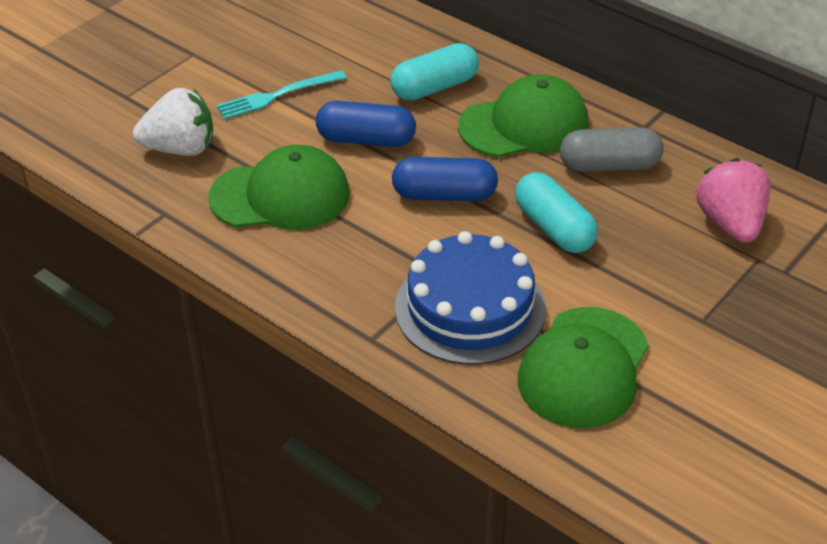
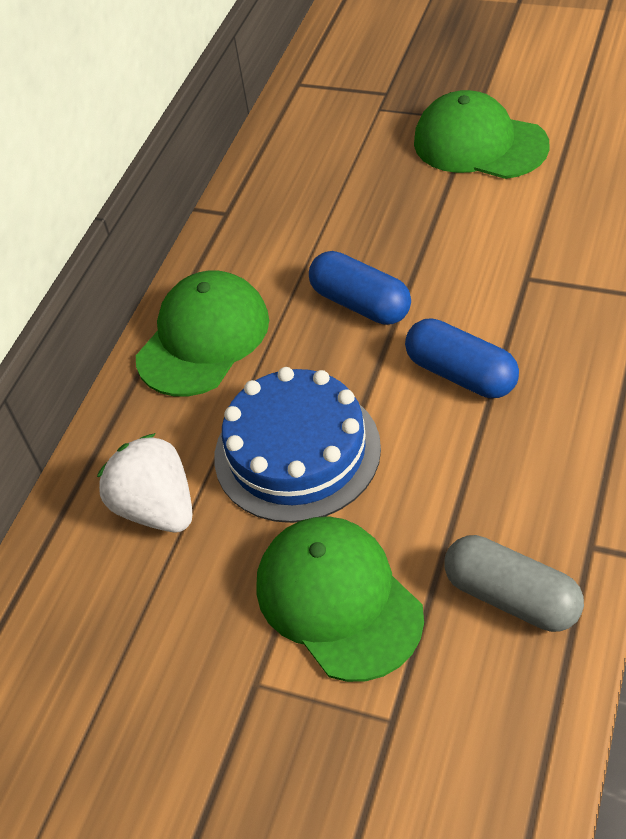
pink strawberry: [696,158,771,243] = 1 -> none = 0
turquoise capsule: [391,43,479,101] [515,172,598,253] = 2 -> none = 0
turquoise fork: [216,70,347,119] = 1 -> none = 0

